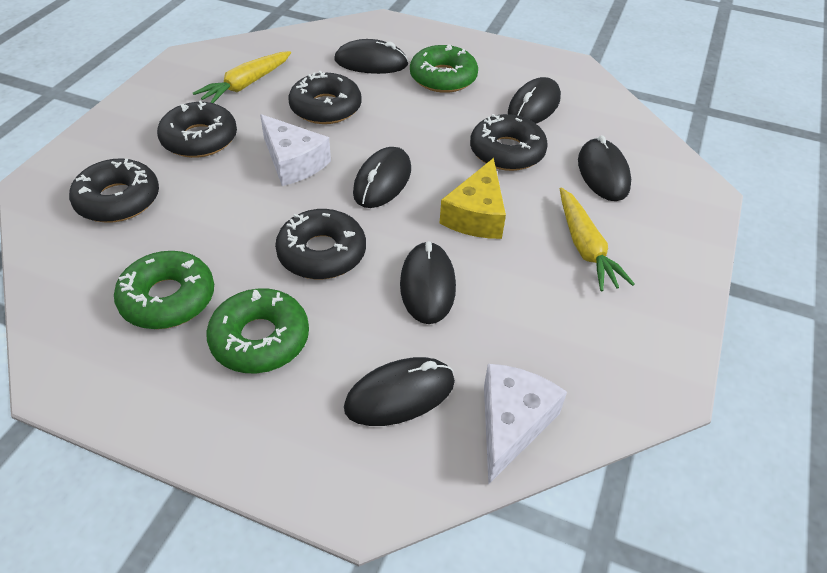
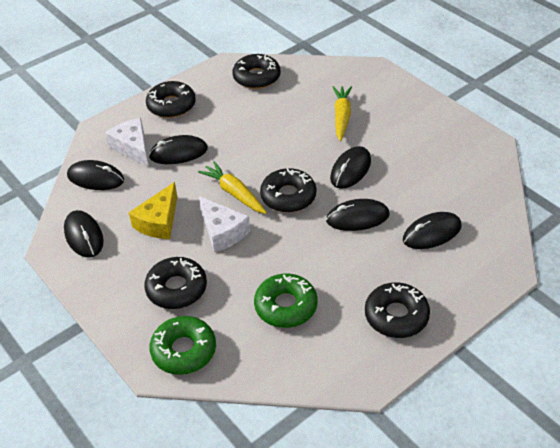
green donut: [114,251,214,329] [206,288,309,373] [410,44,478,93] = 3 -> [150,316,216,375] [254,274,318,328] = 2

